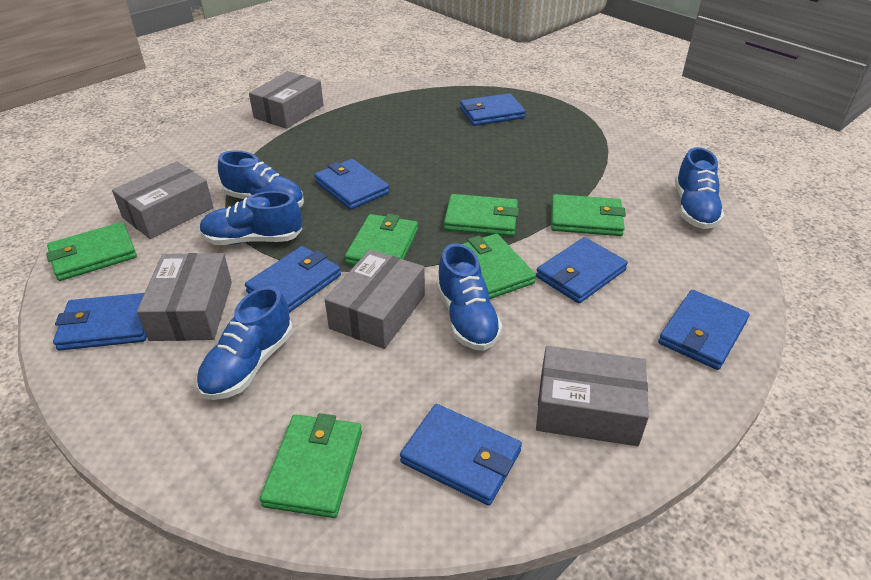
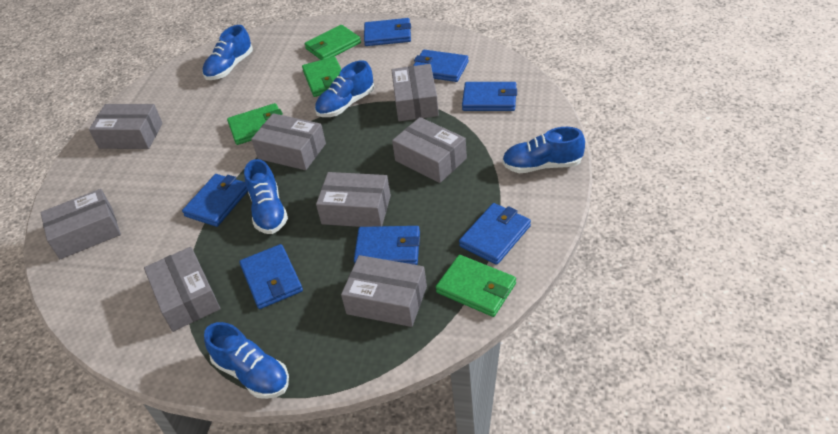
green wallet: [46,222,137,281] [260,413,362,518] [345,214,418,266] [444,194,519,236] [462,234,536,299] [551,194,626,236] = 6 -> [227,103,283,145] [302,57,342,97] [304,25,361,60] [436,255,516,317] = 4
grey box: [112,161,214,239] [137,253,232,341] [249,71,324,129] [325,249,425,349] [536,346,649,446] = 5 -> [40,189,121,259] [89,104,163,149] [144,247,221,332] [251,113,326,170] [316,172,391,227] [341,255,427,327] [391,64,439,121] [392,117,467,183] = 8

